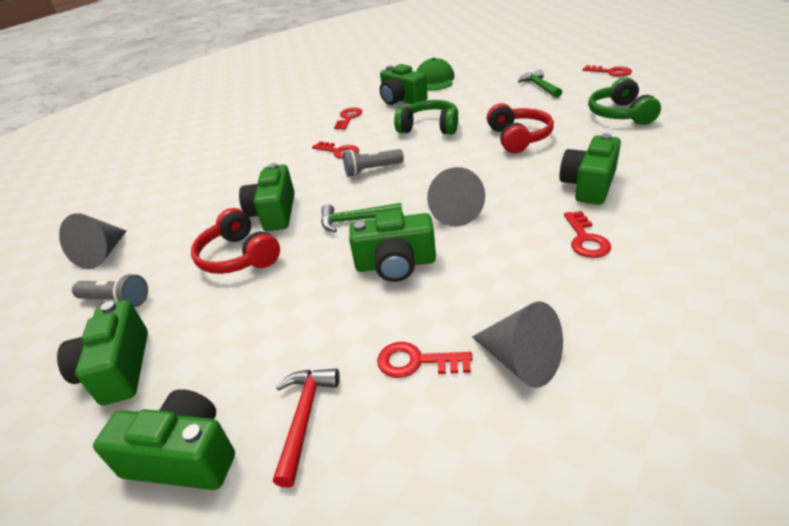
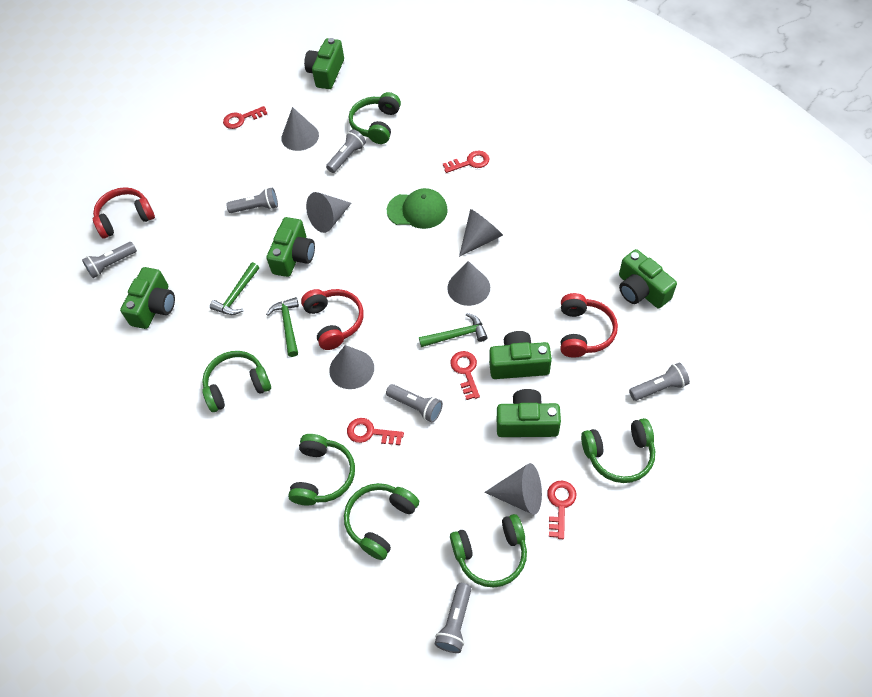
green hammer: [321,203,402,232] [518,70,562,98] = 2 -> [210,262,259,315] [266,297,299,357] [419,313,488,347] = 3
green headphones: [394,100,458,134] [588,77,661,125] = 2 -> [202,351,271,412] [288,434,355,506] [344,483,419,560] [349,92,401,144] [450,514,527,588] [581,418,655,483] = 6
grey cone: [59,213,127,269] [427,167,485,227] [472,302,563,388] = 3 -> [281,107,319,151] [306,192,351,233] [329,345,374,389] [447,261,490,306] [459,209,503,257] [484,463,542,515] = 6
grey flashlight: [72,273,148,307] [343,149,404,177] = 2 -> [82,242,137,278] [226,187,278,213] [326,129,366,173] [386,384,443,422] [434,583,472,653] [629,363,690,401] = 6
red hammer: [273,369,340,488] = 1 -> none = 0
red headphones: [191,208,280,274] [487,103,554,153] = 2 -> [93,187,155,238] [301,289,364,350] [560,293,618,358] = 3

